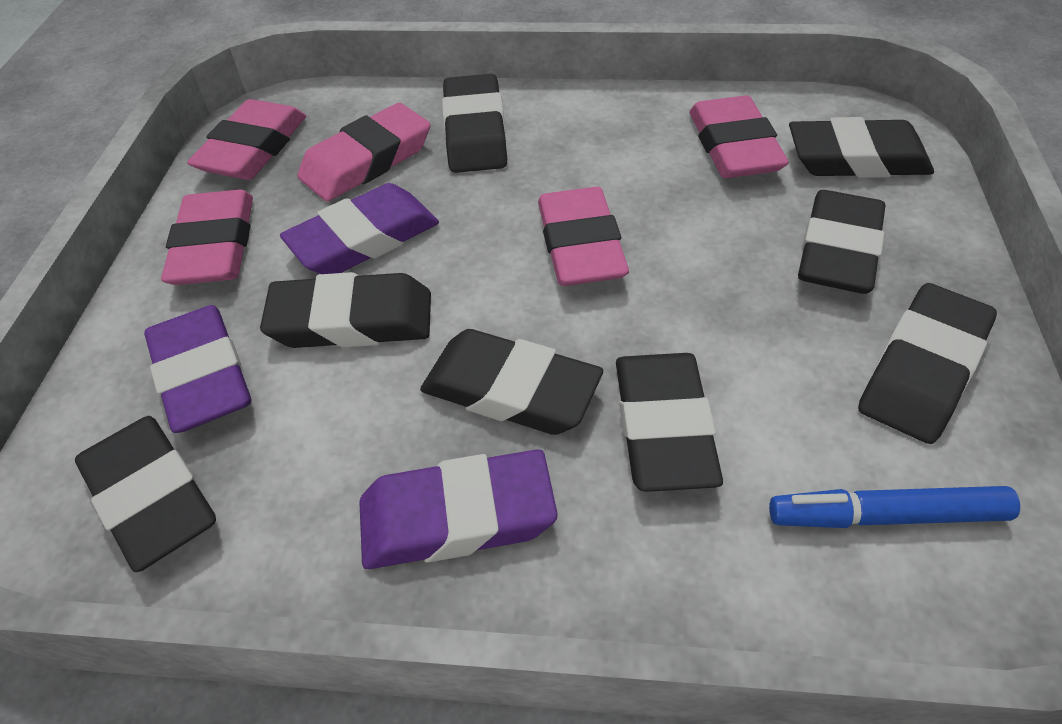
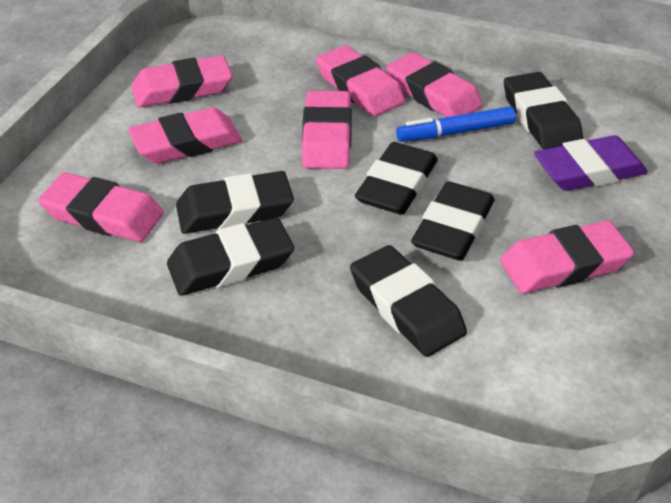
black eraser: [75,416,216,572] [260,272,431,348] [420,329,603,435] [442,74,507,173] [616,353,723,492] [789,117,934,178] [798,190,885,294] [858,283,997,444] = 8 -> [167,217,294,295] [176,171,294,234] [350,245,467,357] [355,142,438,215] [411,181,494,261] [504,72,583,149] = 6
pink eraser: [161,190,253,285] [187,99,306,180] [298,103,431,201] [538,187,629,286] [690,95,789,178] = 5 -> [38,172,164,242] [128,108,242,164] [131,55,232,108] [302,90,352,169] [316,45,405,116] [386,52,483,117] [500,221,634,294] = 7
purple eraser: [144,305,251,433] [280,183,439,274] [359,449,558,569] = 3 -> [534,135,648,191] = 1

